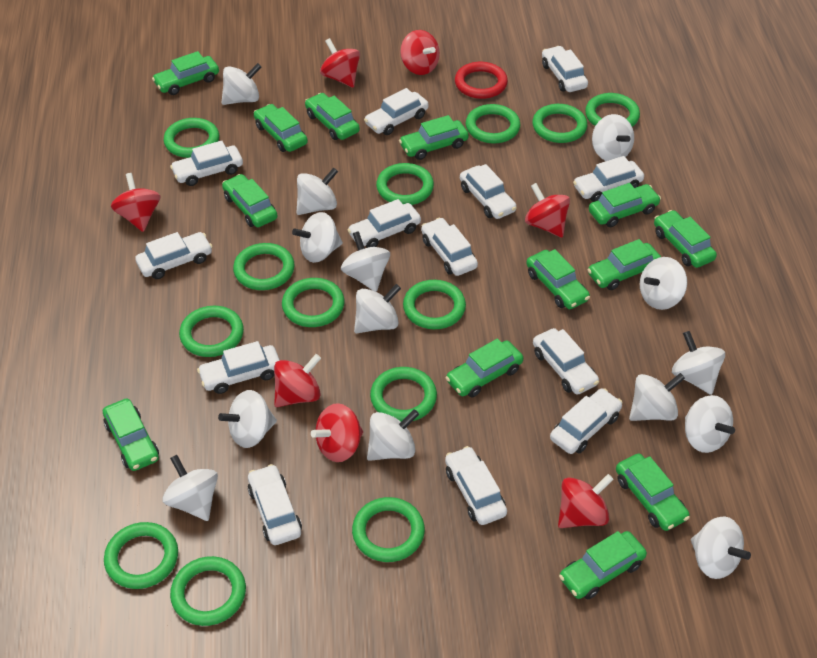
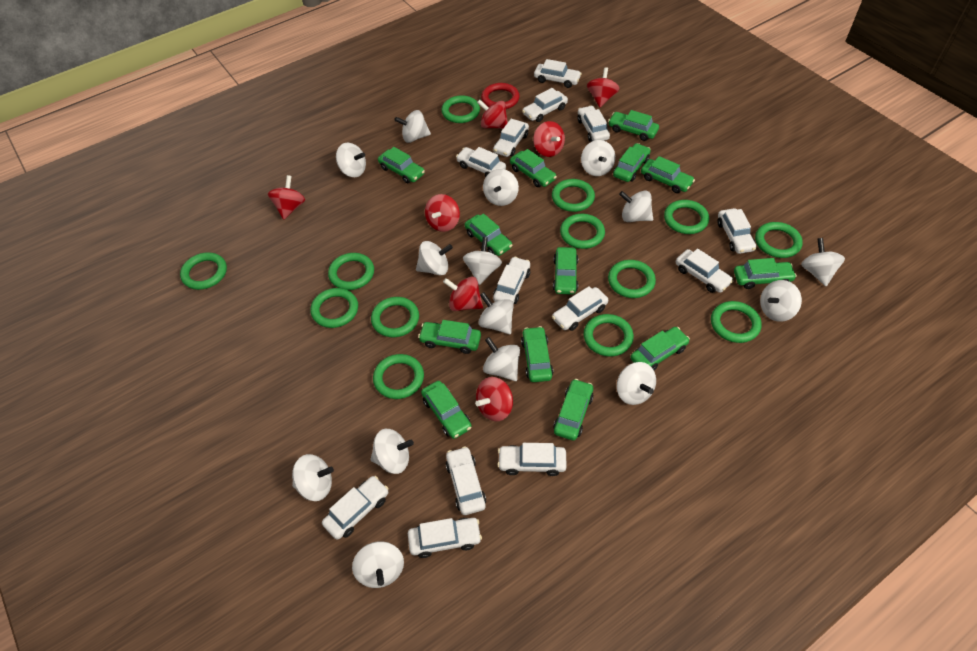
white spinning top: [162,455,218,521] [218,390,277,448] [221,63,261,105] [292,212,343,263] [296,168,338,215] [341,231,390,292] [354,284,401,333] [367,409,419,461] [592,114,634,161] [629,373,685,421] [640,257,687,310] [672,331,725,395] [685,395,735,453] [691,516,751,579] = 14 -> [292,454,334,501] [336,143,366,177] [352,541,404,588] [370,429,414,474] [394,110,431,143] [416,241,453,276] [463,237,502,285] [478,292,514,334] [483,169,519,206] [483,337,520,381] [581,140,615,176] [617,362,656,405] [619,190,653,222] [760,280,802,322] [801,238,845,286] = 15

